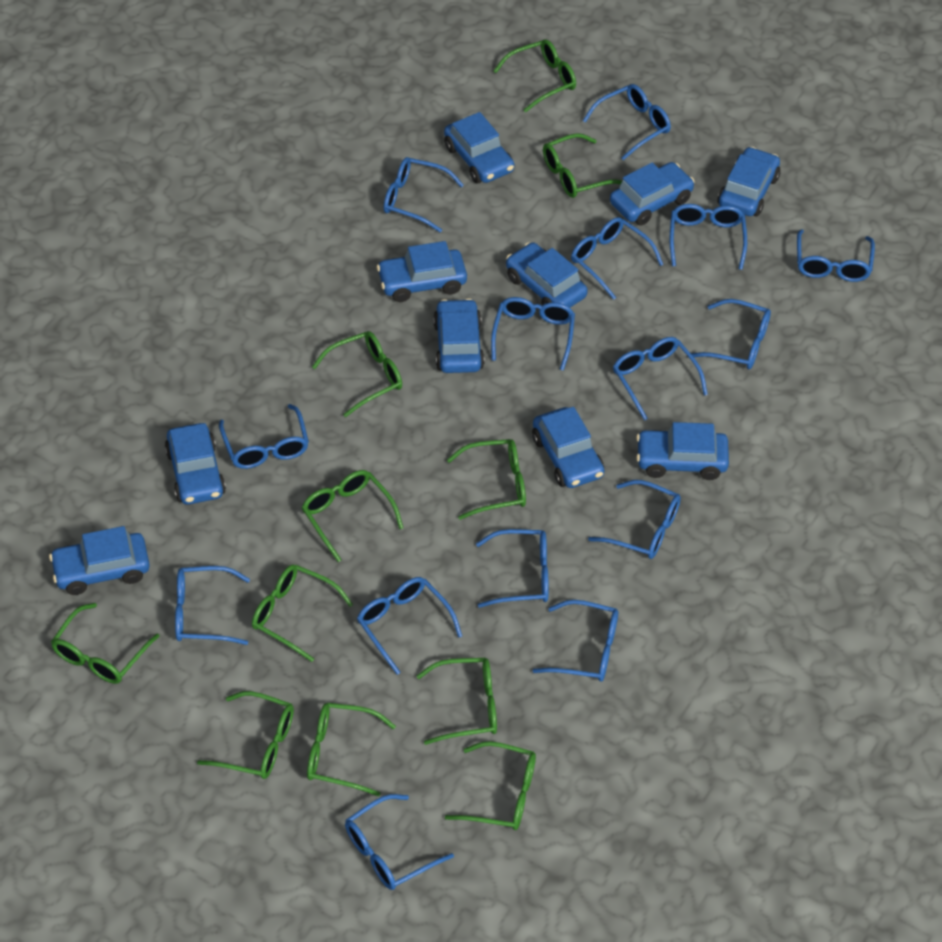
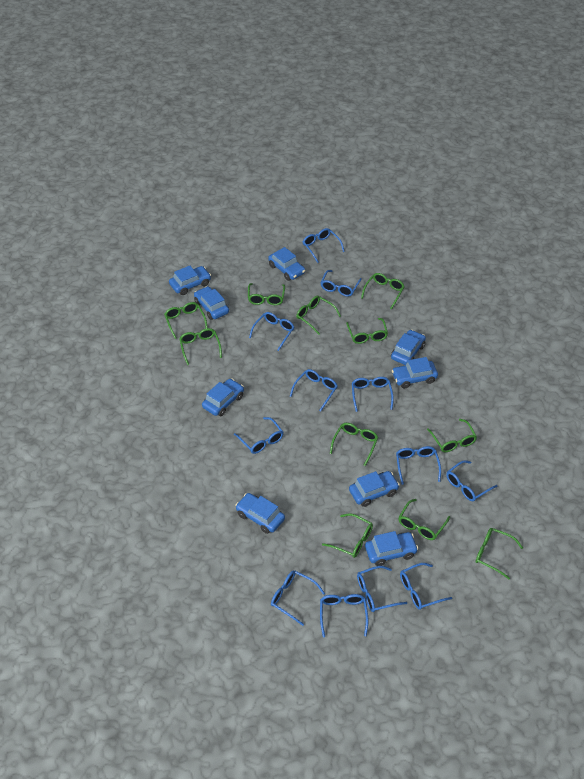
blue car: [49,526,150,595] [165,423,226,504] [377,241,467,302] [433,299,485,373] [444,112,514,184] [506,242,588,308] [532,407,604,488] [610,162,695,226] [636,422,729,480] [718,147,780,216] = 10 -> [169,265,211,295] [194,286,229,320] [202,379,244,416] [235,493,285,534] [268,247,305,281] [349,471,400,507] [365,531,418,566] [391,330,426,365] [392,357,438,388] = 9
blue glasses: [175,566,250,645] [219,404,309,469] [345,794,454,890] [357,577,462,675] [384,157,464,233] [476,529,549,608] [491,297,575,371] [533,600,618,682] [571,217,663,300] [583,84,671,160] [588,480,681,559] [613,337,708,421] [669,204,747,270] [691,299,771,369] [797,229,875,282] = 15 -> [234,417,283,454] [249,312,294,351] [271,571,325,626] [290,369,338,411] [303,228,345,263] [320,594,368,637] [321,270,362,297] [352,377,394,412] [357,566,407,612] [396,446,441,485] [400,563,452,610] [446,460,498,501] = 12

